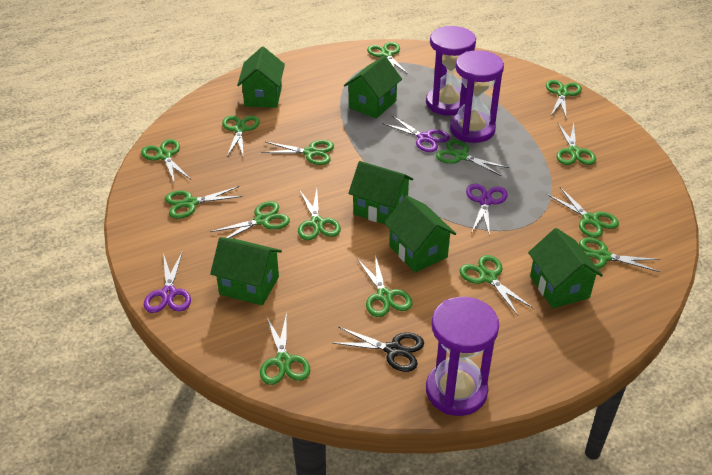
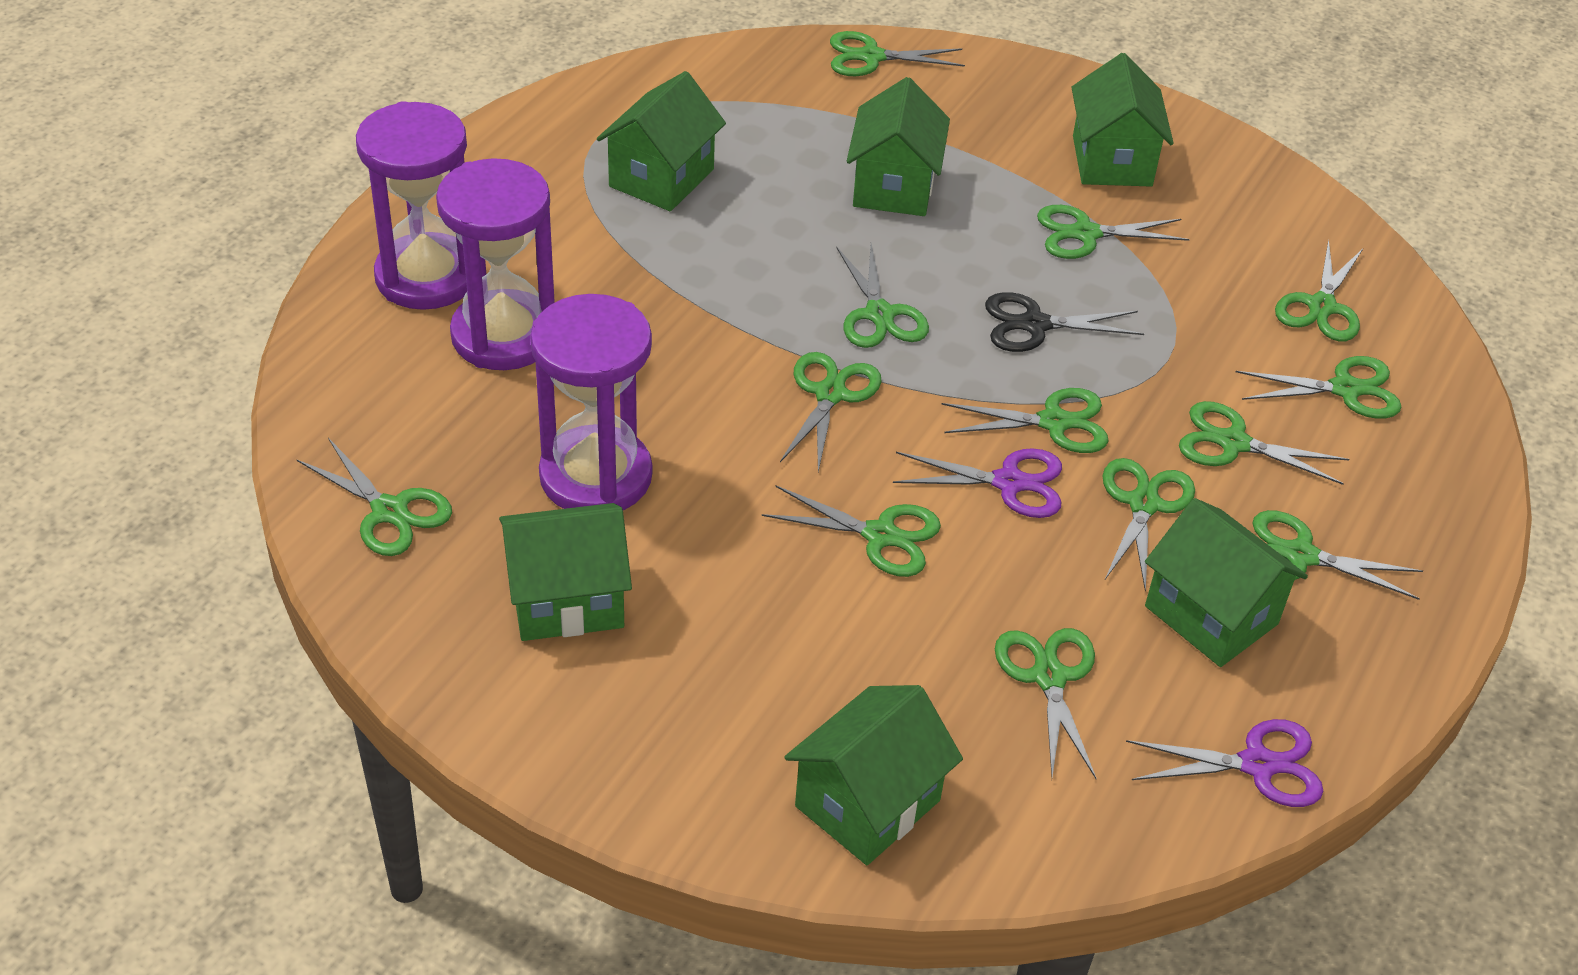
green scissors: [141,139,191,184] [165,186,243,219] [210,201,290,244] [222,116,260,158] [260,313,310,385] [261,140,334,165] [298,189,341,240] [357,255,412,317] [367,42,409,75] [436,140,509,176] [459,255,534,315] [546,80,582,120] [547,187,619,238] [556,123,596,165] [579,237,660,272] = 15 -> [296,438,452,556] [762,486,941,577] [780,352,882,472] [830,31,965,76] [836,243,929,348] [942,388,1108,453] [995,628,1096,779] [1037,205,1190,259] [1103,458,1195,592] [1179,401,1349,485] [1235,356,1401,419] [1252,510,1423,600] [1275,240,1363,341] = 13
purple scissors: [144,253,191,313] [382,116,450,152] [466,184,508,236] = 3 -> [893,448,1062,518] [1126,719,1324,807] = 2

